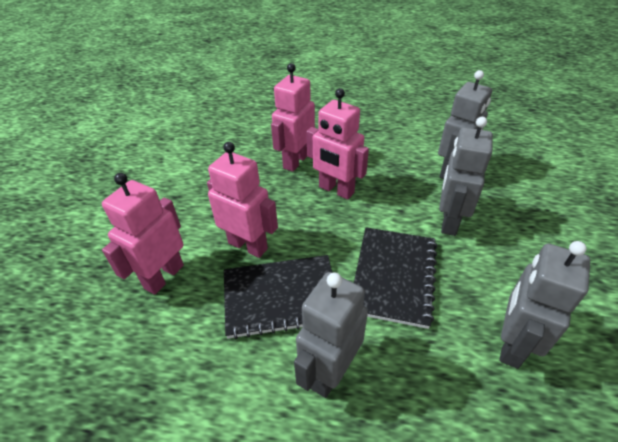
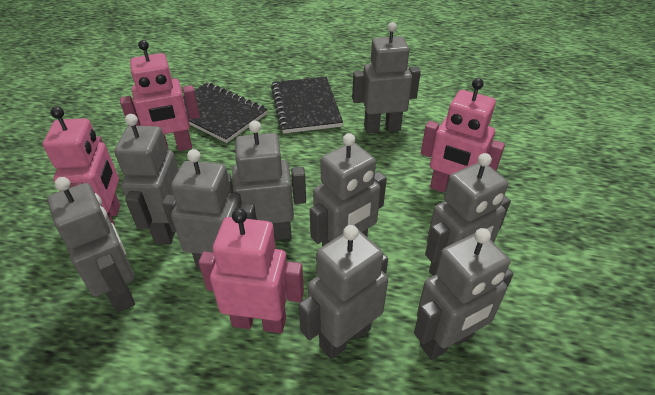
grey robot: [294,272,368,398] [438,70,492,179] [439,117,493,236] [499,241,590,369] = 4 -> [47,177,135,313] [114,114,179,244] [162,149,257,268] [228,121,306,240] [299,225,388,360] [310,133,387,246] [352,22,421,133] [414,228,513,360] [425,153,511,276] = 9

